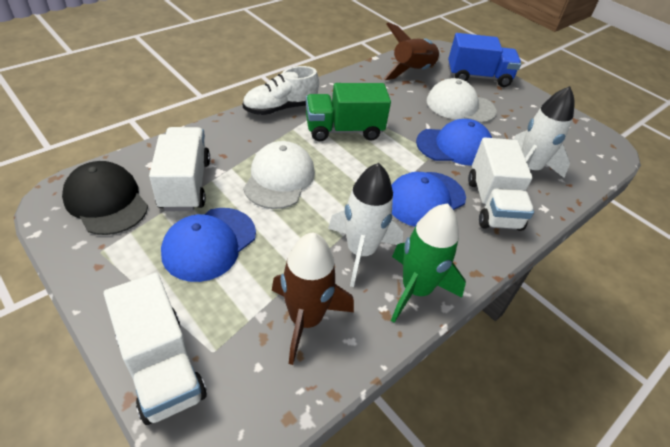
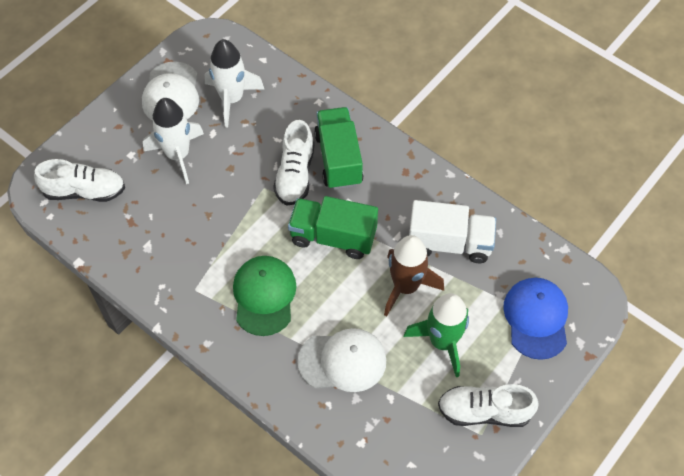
black cap: [62,161,148,235] = 1 -> none = 0
blue cap: [161,208,256,282] [391,172,466,227] [416,119,492,166] = 3 -> [503,278,568,360] = 1
blue truck: [448,33,521,87] = 1 -> none = 0
brown rocket: [272,233,354,365] [384,22,441,80] = 2 -> [384,235,444,316] = 1
green cap: none = 0 -> [233,256,297,336] = 1
green truck: [306,83,391,141] = 1 -> [288,196,378,259] [314,107,364,190] = 2
white shoe: [243,66,319,115] = 1 -> [34,159,125,202] [273,120,314,206] [438,384,539,427] = 3
white truck: [104,273,207,425] [149,127,210,211] [468,137,534,231] = 3 -> [409,200,496,263] = 1

